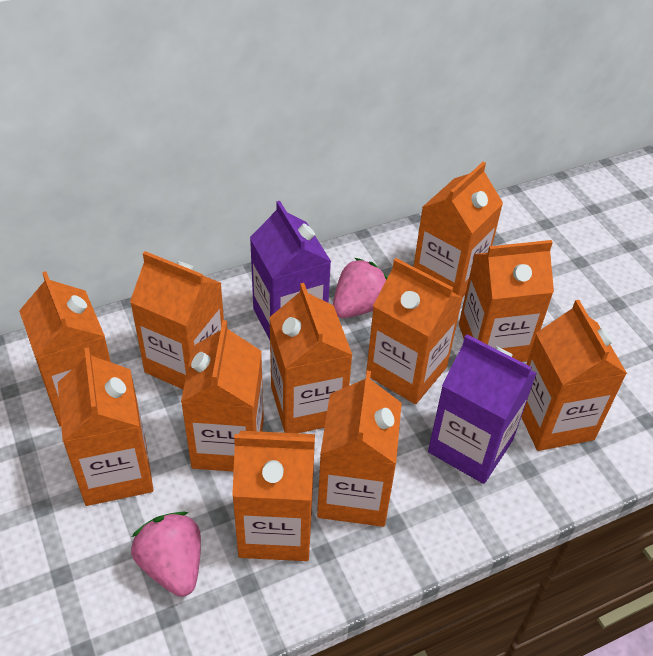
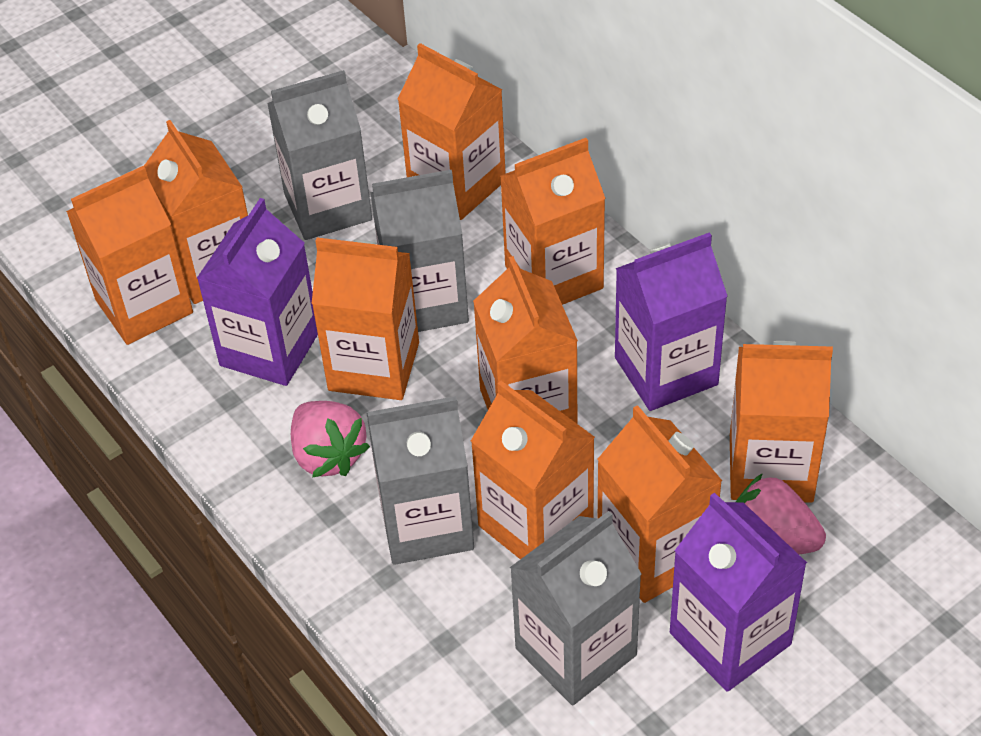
grey carton: none = 0 -> [267,70,372,240] [366,396,474,565] [370,170,469,332] [510,511,641,705] = 4
orange carton: [19,271,111,427] [58,347,154,506] [130,251,224,389] [181,320,264,472] [232,431,315,561] [269,283,352,433] [317,371,402,527] [366,258,463,404] [413,162,503,297] [459,240,554,362] [521,300,627,451] = 11 -> [66,166,193,345] [144,120,248,304] [312,238,419,400] [398,43,506,220] [471,381,595,559] [473,256,578,423] [500,138,606,305] [597,405,722,603] [730,341,833,503] = 9
purple carton: [250,201,331,340] [428,334,537,484] = 2 -> [197,198,318,386] [615,232,728,411] [670,492,807,692] = 3

